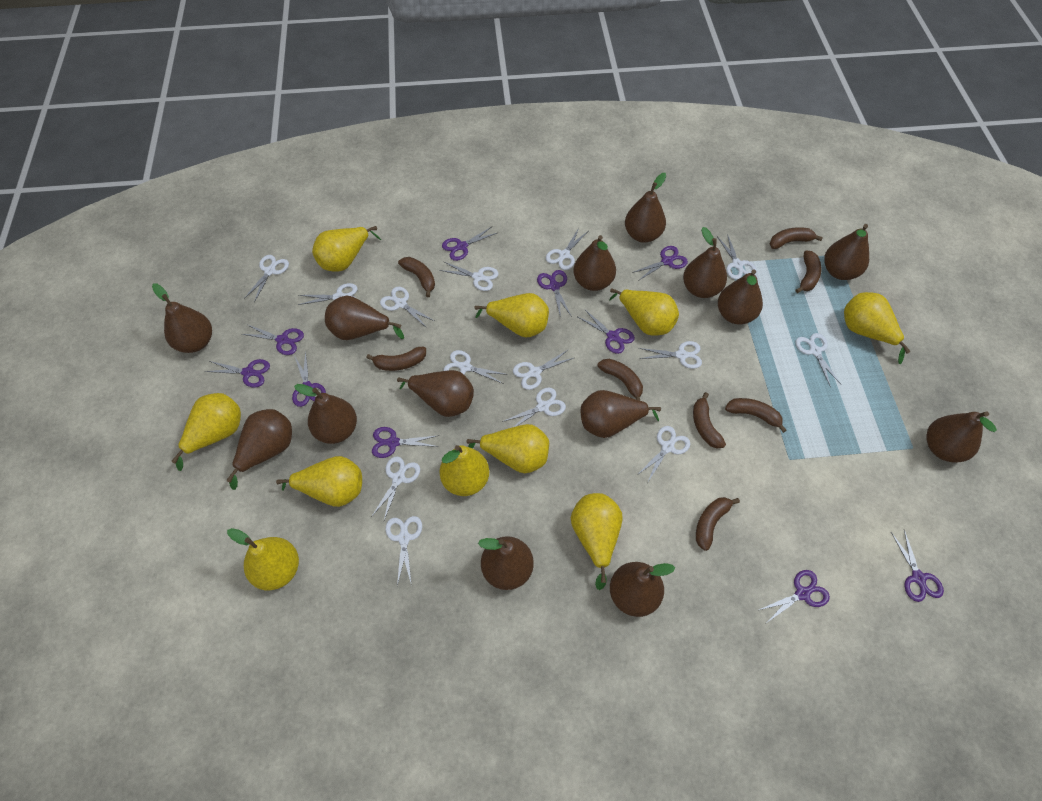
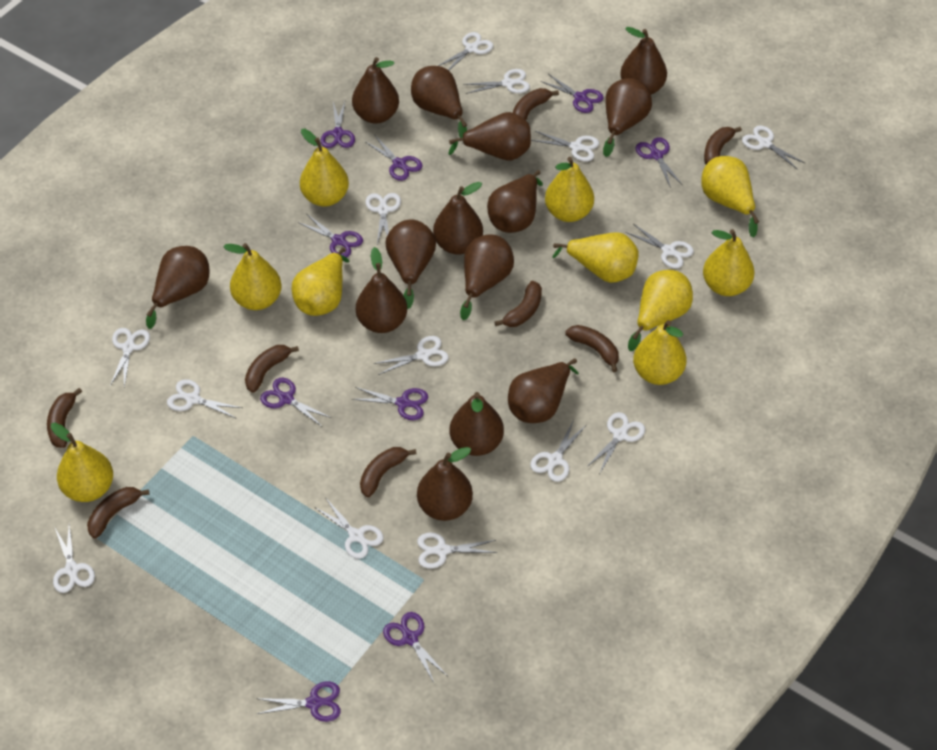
purple scissors: [205,359,270,388] [242,325,304,355] [292,351,326,407] [372,427,439,458] [442,227,497,261] [537,270,572,319] [578,309,635,354] [632,246,688,281] [759,570,830,622] [891,530,944,602] = 10 -> [256,681,341,722] [260,378,331,426] [298,214,363,258] [321,102,355,148] [352,387,428,420] [366,136,422,181] [383,612,447,682] [541,74,604,113] [635,137,682,188] = 9

